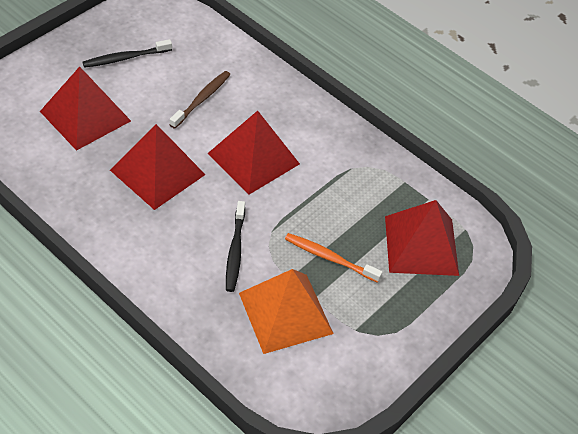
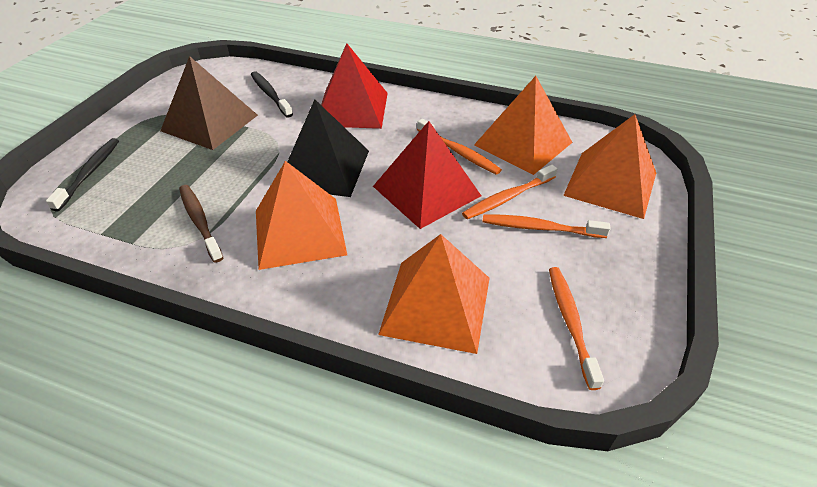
black pyramid: none = 0 -> [287,99,369,197] = 1
brown pyramid: none = 0 -> [160,56,258,150] = 1
orange pyramid: [239,269,334,354] = 1 -> [256,161,347,270] [378,234,490,354] [474,76,573,175] [563,114,656,219] = 4
orange toothbrush: [285,233,383,283] = 1 -> [417,119,502,175] [462,165,557,219] [482,214,611,238] [549,267,604,390] = 4
red pyramid: [40,66,131,151] [110,124,206,210] [207,111,300,195] [385,200,459,276] = 4 -> [321,43,388,129] [373,121,481,229] = 2

